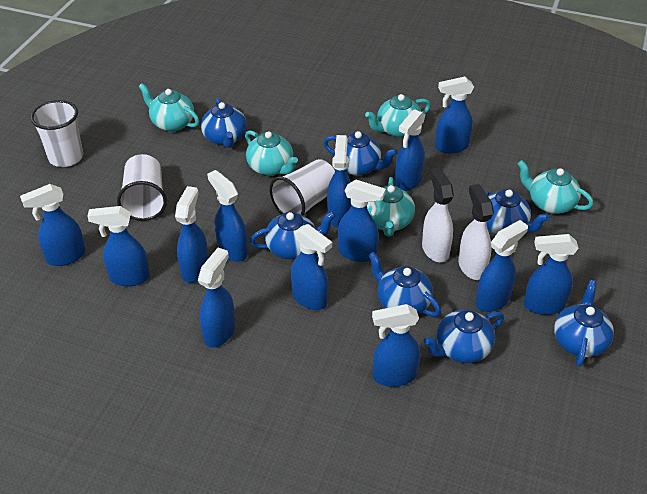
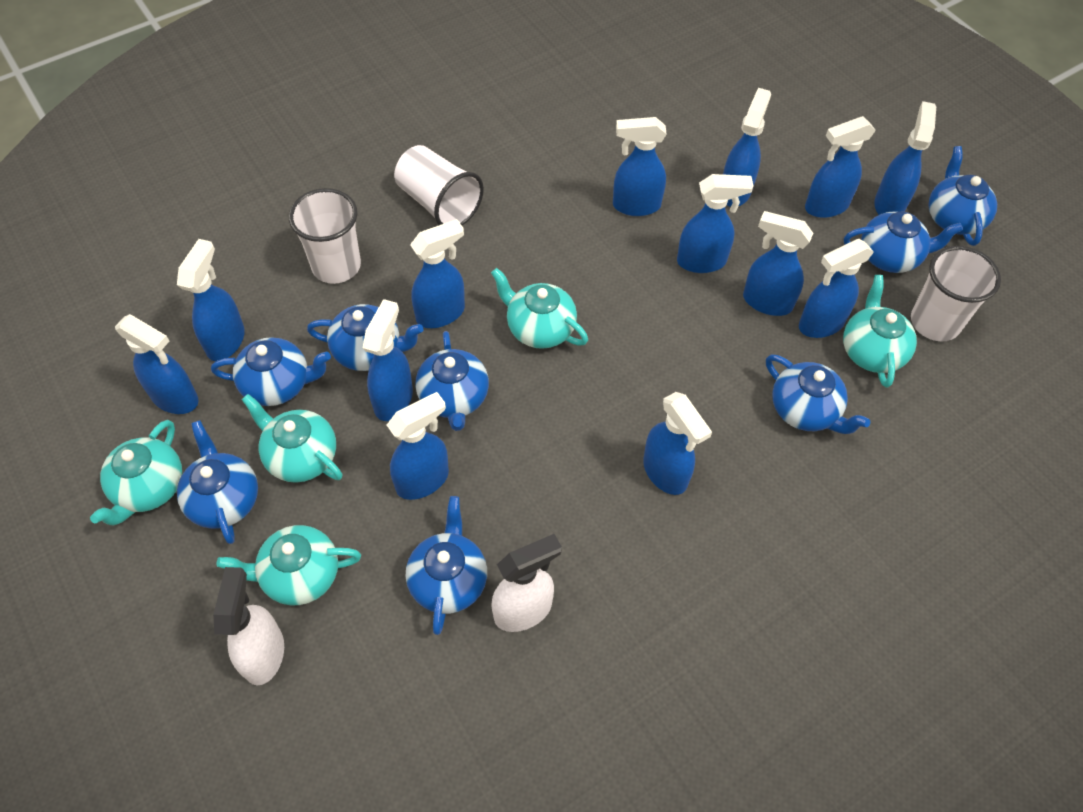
blue teapot: [201,98,247,148] [250,211,336,259] [323,131,398,176] [368,252,441,317] [424,310,504,363] [470,189,550,234] [554,280,614,367] = 7 -> [177,420,258,544] [211,337,331,406] [307,304,424,371] [406,496,487,635] [416,331,489,431] [766,355,870,434] [844,211,963,273] [929,146,997,246] = 8

